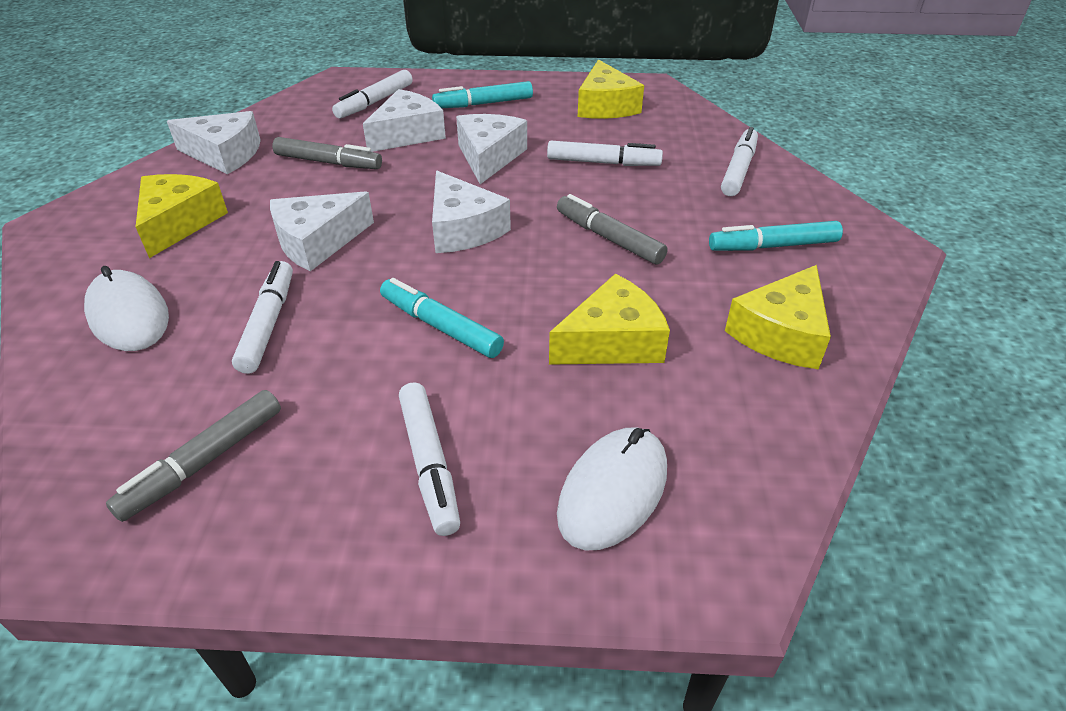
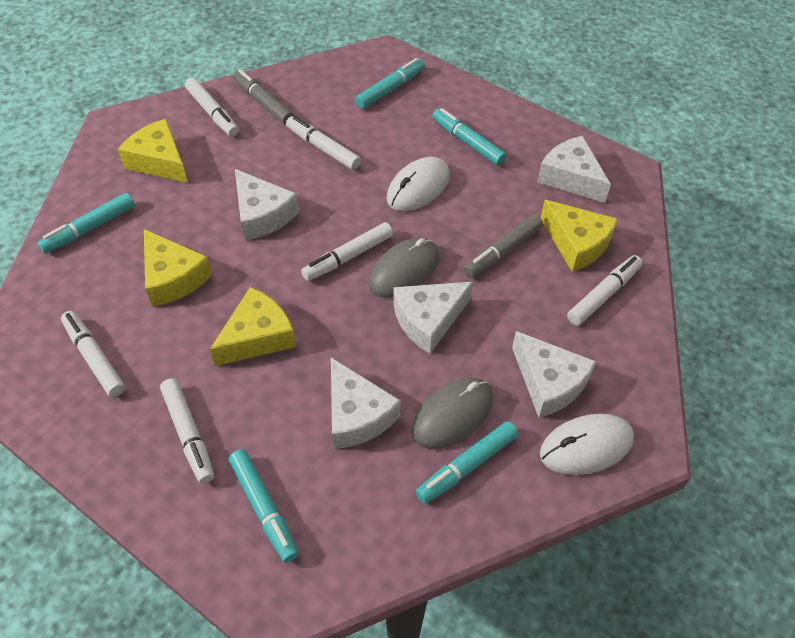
grey marker: [106,390,281,522] [272,137,382,169] [557,194,667,265] = 3 -> [233,69,294,125] [464,214,543,278] = 2
grey mouse: none = 0 -> [368,238,440,298] [412,378,493,449] = 2
turquoise marker: [380,278,504,358] [432,81,533,108] [709,221,843,251] = 3 -> [37,193,135,254] [229,449,299,563] [355,58,425,109] [416,421,518,504] [432,108,507,166] = 5
white marker: [232,261,293,374] [332,70,413,118] [399,382,460,536] [547,141,663,166] [721,127,758,196] = 5 -> [61,311,125,397] [160,378,214,484] [185,78,239,137] [286,116,361,170] [301,222,393,281] [567,255,643,326] = 6

